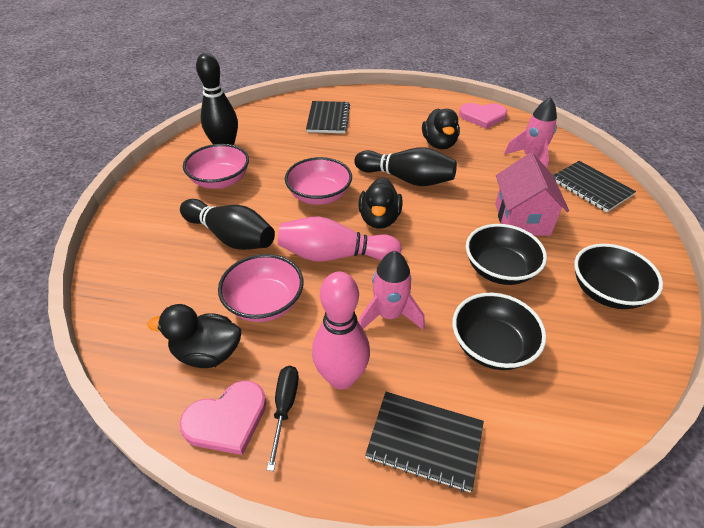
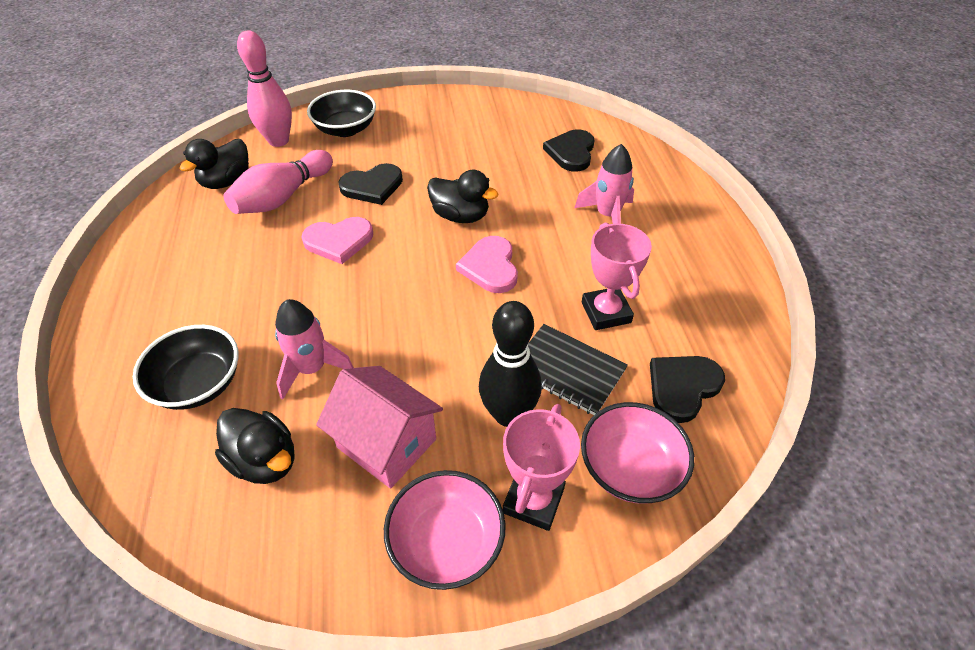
black bowl: [453,293,546,370] [466,224,547,285] [574,244,663,309] = 3 -> [133,325,239,410] [307,90,376,137] = 2
black bowling pin: [180,199,275,250] [196,53,238,145] [355,147,457,186] = 3 -> [479,301,542,427] = 1
black heart: none = 0 -> [338,163,403,205] [543,129,595,172] [650,356,725,423] = 3
black notebook: [306,101,350,133] [365,392,484,492] [553,161,636,212] = 3 -> [528,324,628,415] = 1
black screwdriver: [267,366,299,471] = 1 -> none = 0
pink bowl: [183,144,249,189] [218,254,303,322] [285,157,352,205] = 3 -> [384,470,506,590] [581,402,694,504] = 2
pink trophy: none = 0 -> [503,404,580,531] [582,222,652,330] = 2

